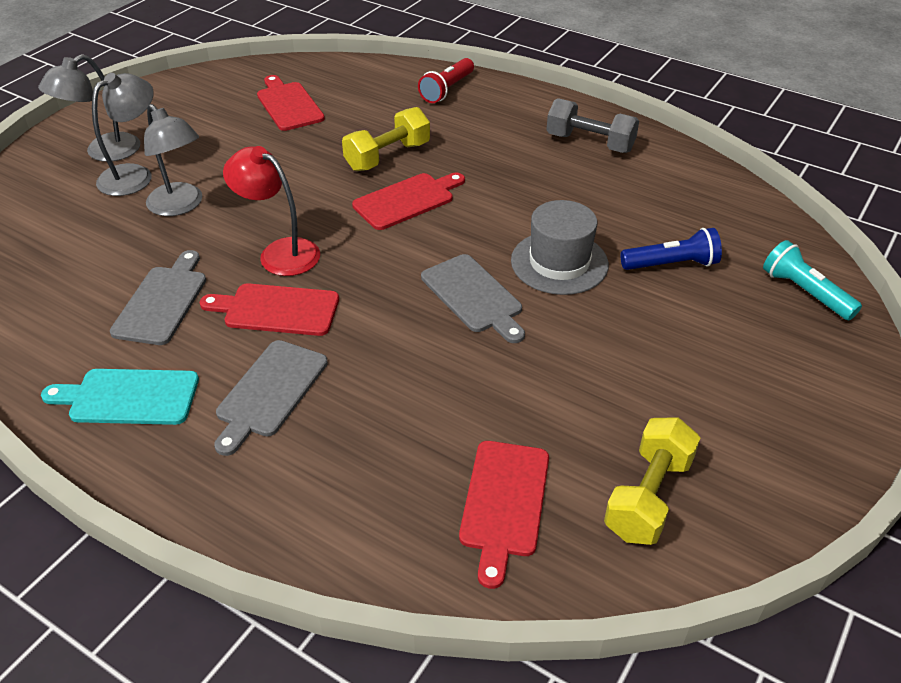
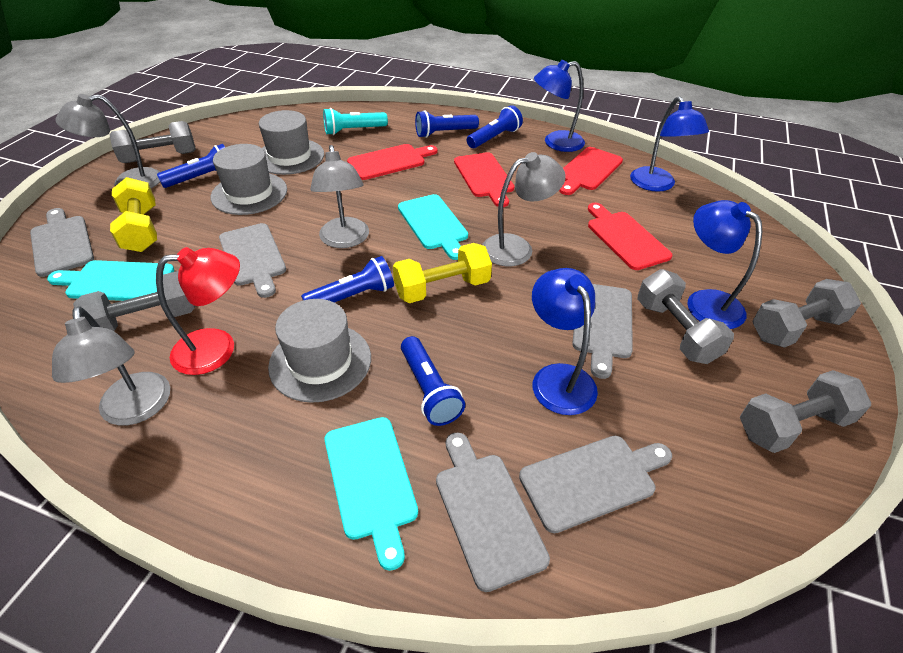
blue flashlight: [621,228,722,270] = 1 -> [157,144,225,188] [301,256,394,303] [401,336,465,426] [415,110,479,138] [467,105,523,148] = 5
blue lamp: none = 0 -> [532,268,598,415] [534,60,585,152] [630,96,709,192] [687,200,762,329] = 4
grey cutting board: [110,250,206,345] [214,340,328,456] [421,254,525,343] = 3 -> [30,208,94,277] [219,223,286,298] [436,432,550,592] [519,436,672,533] [572,284,633,379] = 5
grey dumbbell: [546,98,639,153] = 1 -> [73,271,195,331] [109,121,196,163] [637,269,734,364] [740,370,871,453] [753,279,861,348] = 5
grey hat: [511,200,609,295] = 1 -> [211,144,287,215] [259,110,324,175] [268,299,371,403] = 3
grey lamp: [38,54,140,162] [92,73,154,196] [144,104,202,216] = 3 -> [52,306,170,425] [55,94,160,188] [310,145,369,248] [482,152,566,266] = 4
red flashlight: [418,58,474,103] = 1 -> none = 0
turquoise cutting board: [41,369,199,425] = 1 -> [47,260,174,301] [325,417,418,571] [398,194,468,260] = 3

